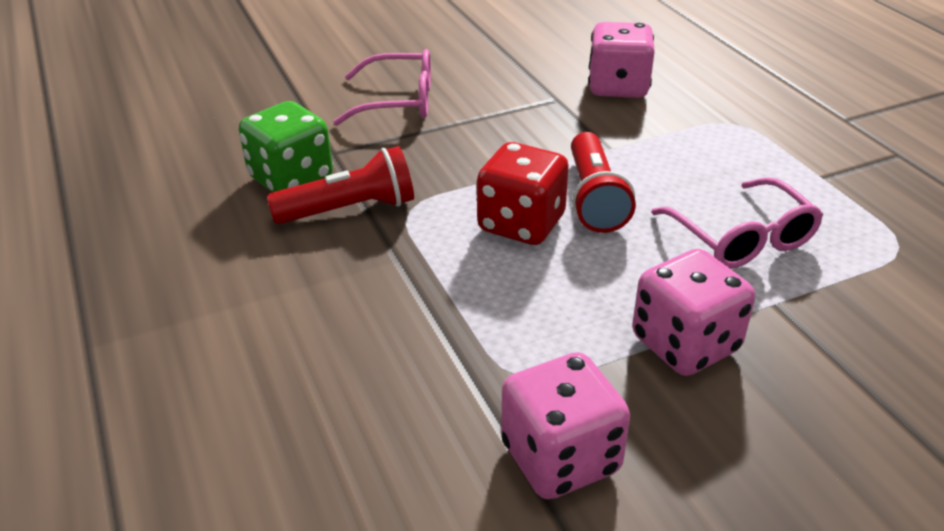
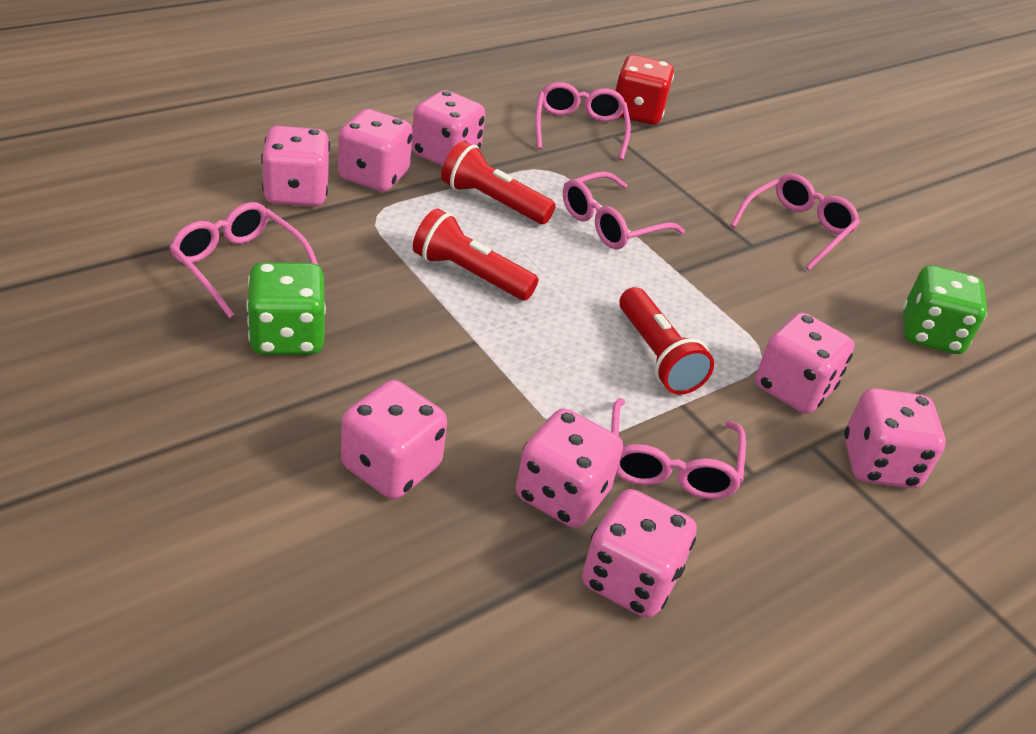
green dice: [239,101,333,192] = 1 -> [246,262,326,355] [903,265,987,354] = 2
pink dice: [501,352,630,499] [588,22,655,98] [632,249,755,376] = 3 -> [261,126,330,207] [338,109,413,192] [341,380,447,499] [412,90,485,166] [516,409,623,528] [582,489,697,618] [755,312,854,414] [844,388,946,489] = 8
pink glasses: [333,49,431,126] [651,177,823,269] = 2 -> [169,202,318,318] [535,82,631,160] [563,171,685,249] [611,398,746,499] [731,174,860,270] = 5
red flashlight: [267,146,414,224] [571,132,636,233] = 2 -> [413,208,539,301] [441,141,556,224] [619,287,714,395] = 3

